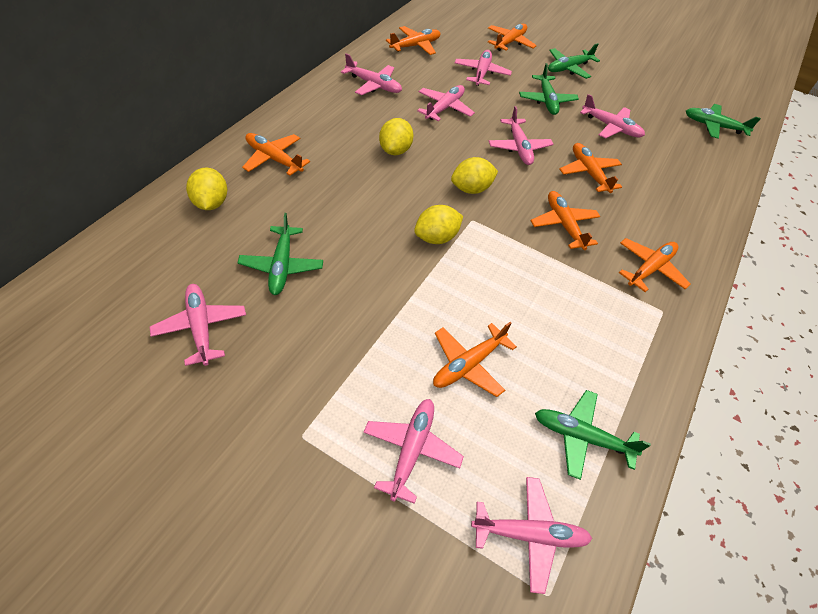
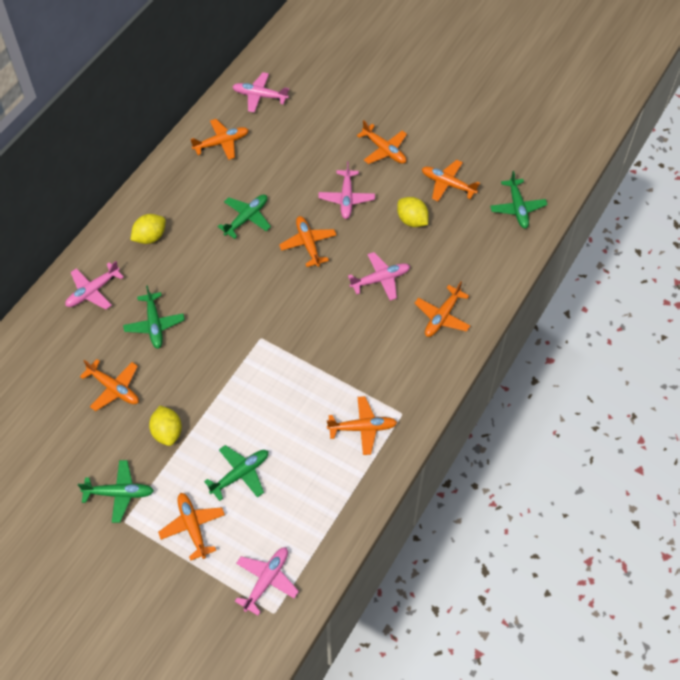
orange plane: [242,133,310,176] [386,26,440,55] [433,322,517,397] [488,24,537,51] [530,191,601,250] [560,143,622,193] [619,238,691,292] = 7 -> [80,359,139,411] [158,493,225,561] [190,119,249,160] [279,216,336,267] [327,396,397,455] [357,120,407,164] [415,282,470,337] [422,160,480,201] = 8
pink plane: [150,284,246,366] [341,53,402,95] [363,399,464,504] [417,85,475,121] [455,50,512,86] [471,477,592,594] [489,106,553,165] [580,94,645,139] = 8 -> [65,261,124,309] [232,72,289,113] [235,547,299,616] [318,161,375,219] [348,252,410,301] = 5
yellow lemon: [186,167,227,210] [379,118,414,155] [414,205,463,244] [451,157,498,194] = 4 -> [130,214,166,244] [149,406,182,446] [397,197,429,227] = 3

